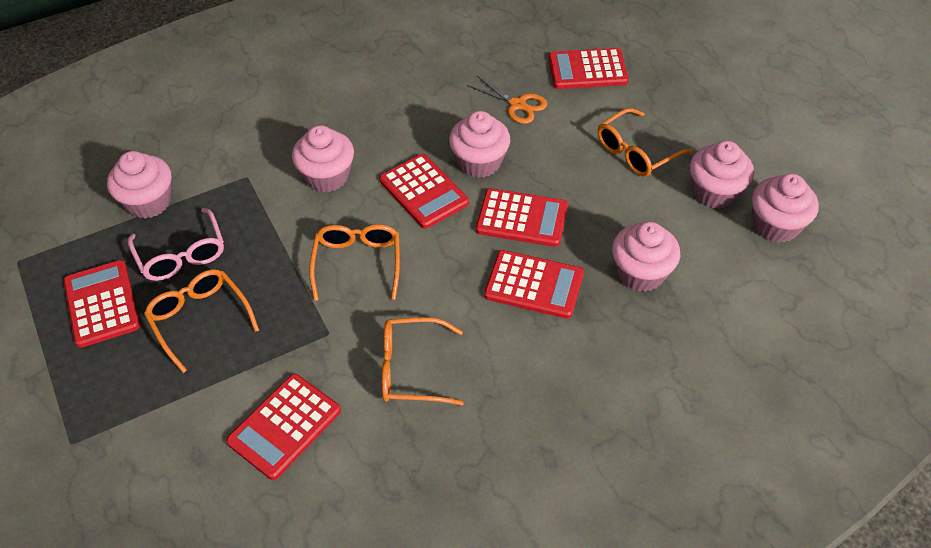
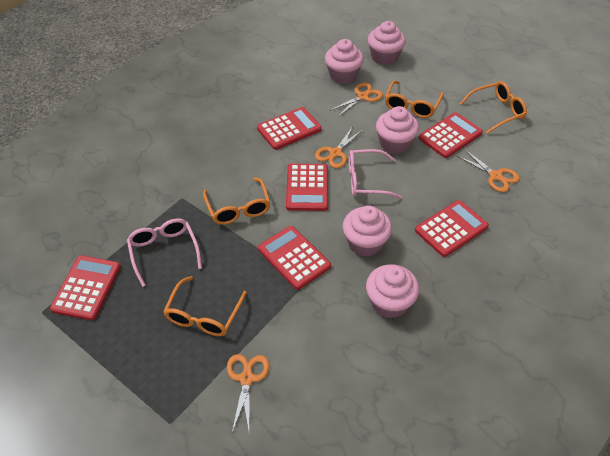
orange scissors: [467,76,547,124] = 1 -> [227,354,269,432] [315,126,363,168] [330,83,383,117] [457,149,520,192] = 4
pink cupcake: [107,151,171,219] [292,125,354,192] [449,111,510,178] [612,222,680,292] [690,141,754,209] [752,174,819,243] = 6 -> [325,39,364,84] [343,205,392,257] [366,264,419,318] [368,21,406,65] [376,106,419,154] = 5
pink glasses: [128,208,224,281] = 1 -> [127,219,202,287] [349,149,402,199] = 2

